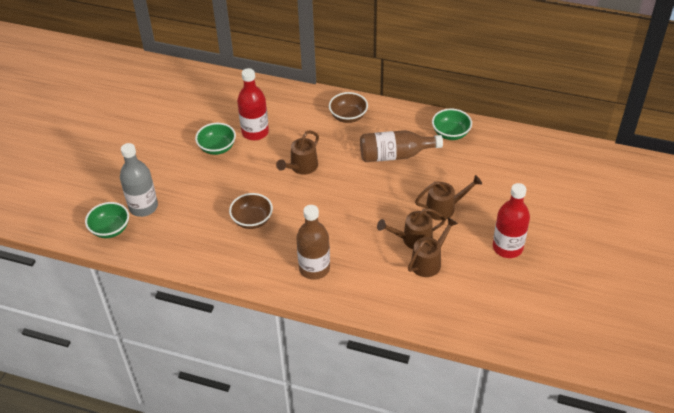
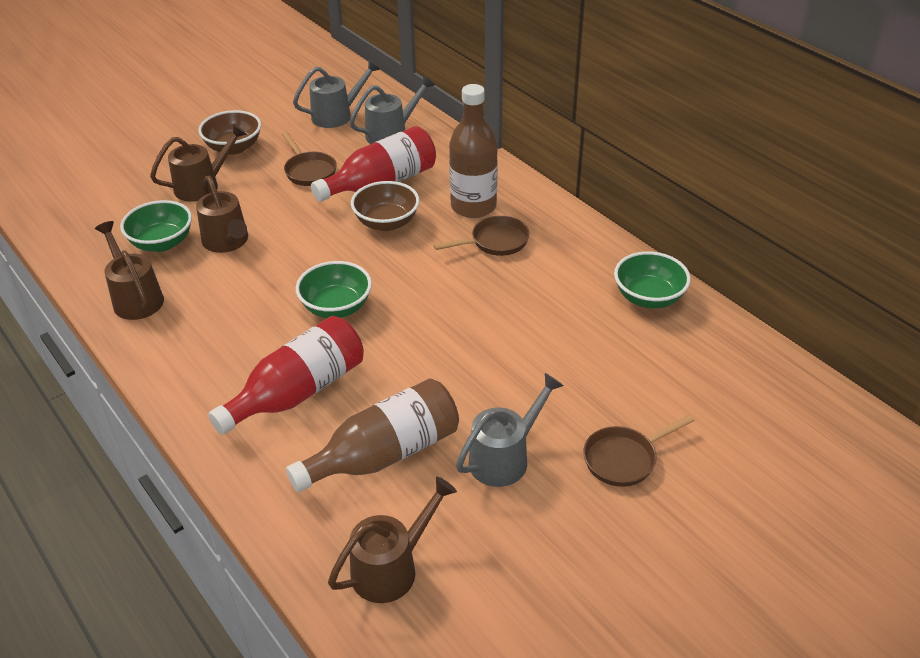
brown pan: none = 0 -> [282,132,337,186] [434,216,530,256] [583,414,695,487] = 3
grey bottle: [120,143,158,217] = 1 -> none = 0
grey watering can: none = 0 -> [293,59,381,128] [349,75,435,144] [456,373,564,487] = 3

